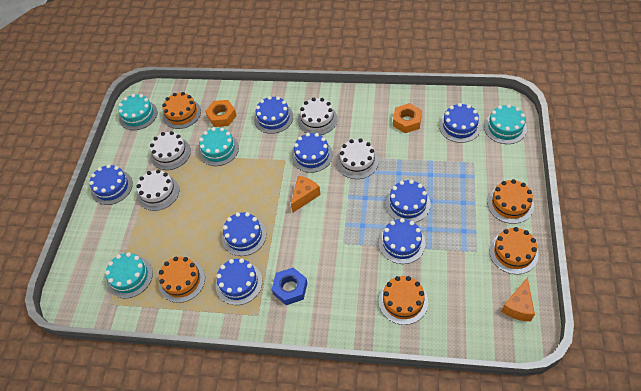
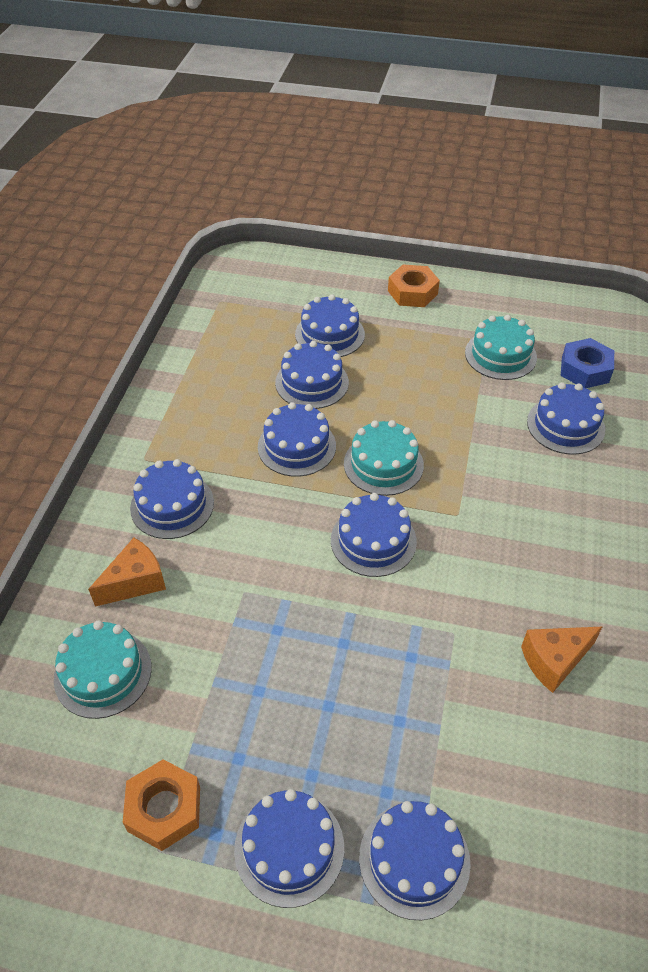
orange cake: [159,257,205,303] [162,92,201,129] [379,276,428,325] [487,179,534,224] [489,227,539,274] = 5 -> none = 0
turquoise cake: [105,252,153,298] [118,94,157,130] [199,127,239,166] [484,104,527,144] = 4 -> [54,620,152,719] [344,420,424,496] [465,315,537,380] = 3
white cake: [136,169,179,211] [150,131,191,170] [298,98,338,135] [336,139,379,179] = 4 -> none = 0

